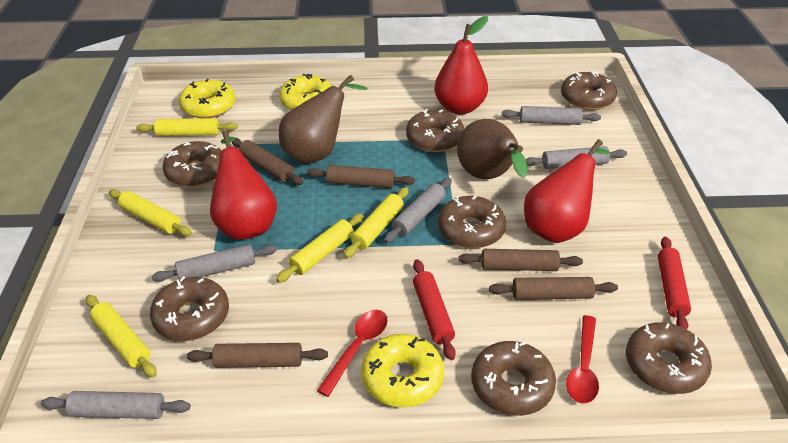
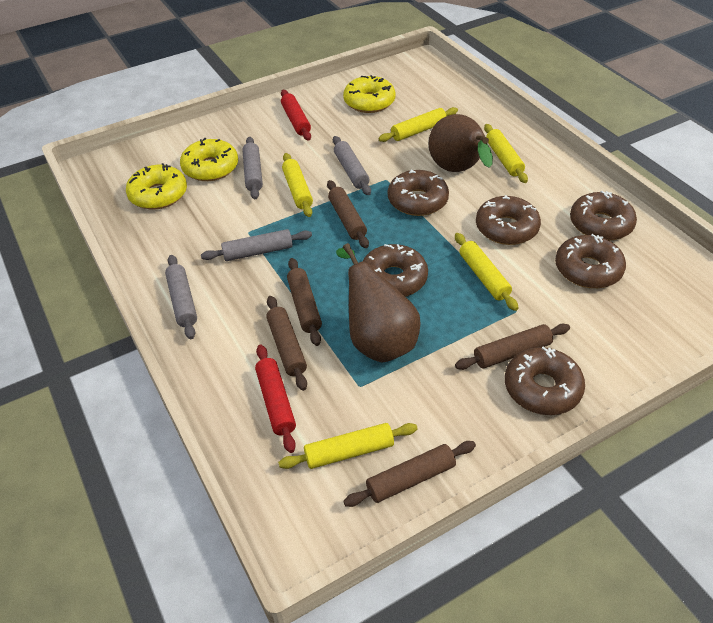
brown donut: [150,276,229,341] [163,141,222,187] [406,109,464,152] [438,195,506,248] [471,341,556,416] [561,71,617,110] [626,322,712,394] = 7 -> [363,244,428,297] [388,169,449,216] [476,195,541,245] [505,347,585,415] [555,234,626,288] [570,190,637,241] = 6
grey rolling pin: [41,391,190,419] [152,244,277,282] [384,178,452,243] [502,106,601,125] [526,146,627,169] = 5 -> [165,255,197,339] [201,229,312,261] [242,137,263,199] [333,136,371,195] = 4
red pear: [210,130,277,240] [434,16,488,114] [524,139,611,243] = 3 -> none = 0
red spoon: [317,310,388,397] [566,315,599,404] = 2 -> none = 0

